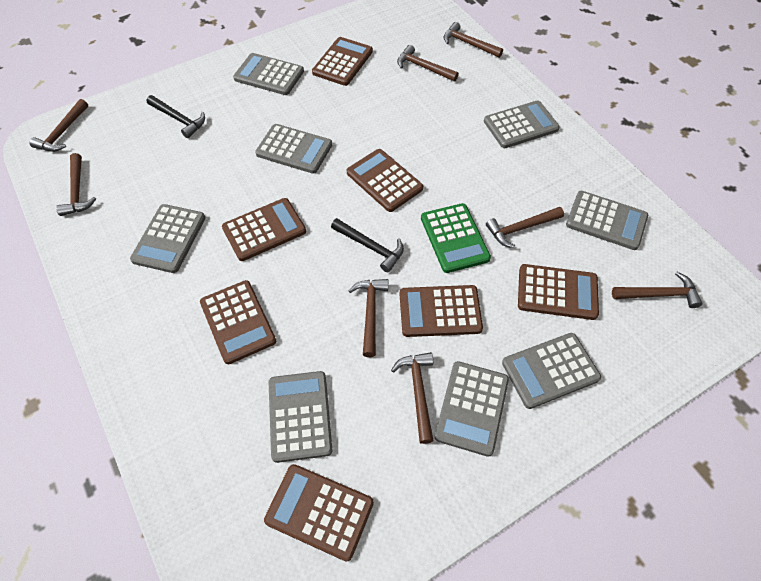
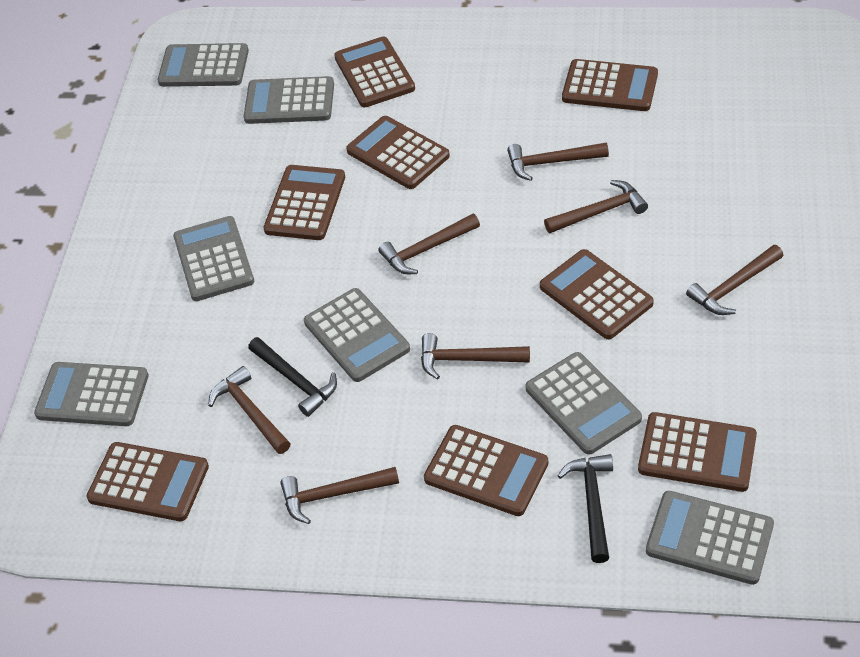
brown calculator: [200,280,276,364] [222,198,306,261] [264,464,374,562] [312,37,373,86] [347,149,423,212] [400,285,483,337] [518,264,599,320] = 7 -> [87,442,209,521] [263,165,345,240] [334,37,415,107] [346,116,450,189] [424,425,548,516] [540,249,654,339] [562,59,658,111] [638,412,757,492] = 8
brown hammer: [30,99,88,152] [56,153,96,216] [349,279,388,357] [391,352,434,444] [397,45,459,82] [443,22,503,58] [486,207,564,248] [612,272,702,308] = 8 -> [208,366,291,454] [280,467,399,524] [378,214,480,274] [421,333,530,380] [507,143,609,181] [544,180,648,233] [686,245,783,315] = 7
green calculator: [421,203,491,273] = 1 -> none = 0
grey calculator: [130,204,205,273] [233,53,304,95] [255,124,332,174] [269,371,332,463] [434,361,509,457] [484,101,560,148] [502,333,601,409] [566,191,648,250] = 8 -> [34,362,149,426] [158,43,249,87] [173,216,254,301] [244,76,334,124] [304,288,410,382] [525,352,642,455] [646,491,774,585] = 7

